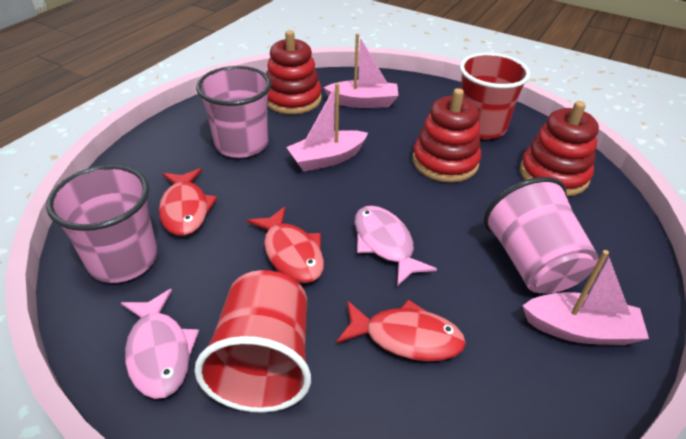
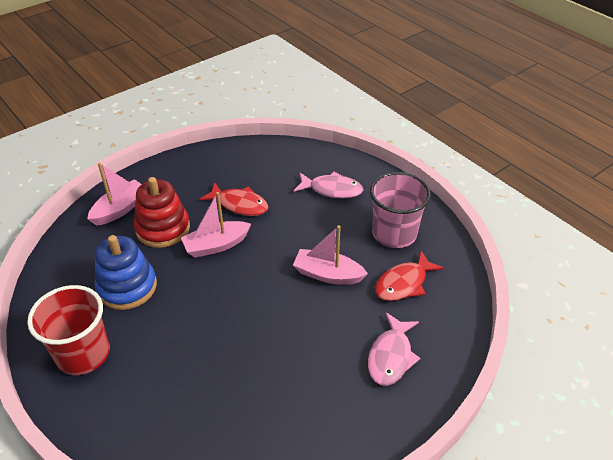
blue stacking toy: none = 0 -> [95,235,157,310] = 1
pink cup: [46,165,158,283] [196,66,271,158] [484,177,599,294] = 3 -> [370,172,431,248] = 1
red cup: [195,270,311,413] [460,53,530,139] = 2 -> [27,285,110,375] = 1
red fish: [159,168,218,236] [247,206,324,283] [336,300,466,361] = 3 -> [199,182,268,216] [375,251,444,301] = 2
red stacking toy: [266,30,322,114] [413,88,481,183] [520,101,599,196] = 3 -> [134,177,190,248] = 1

